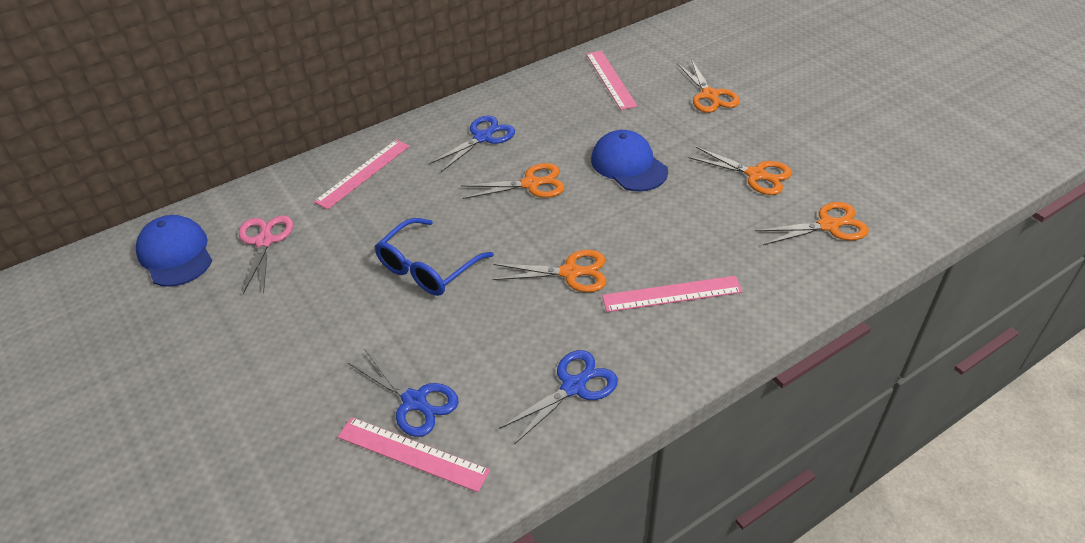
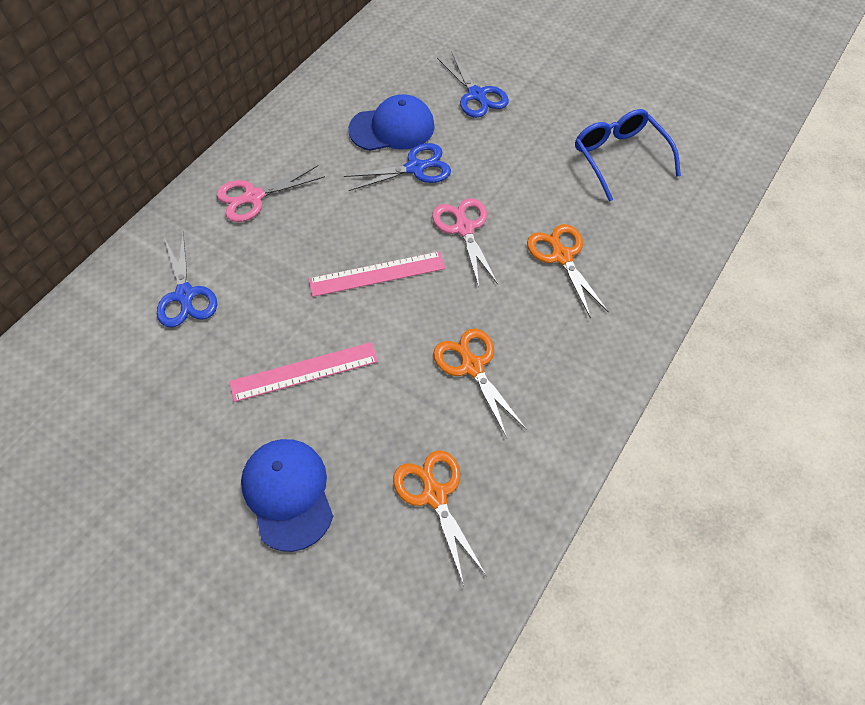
orange scissors: [461,163,565,199] [492,250,606,292] [677,61,740,113] [688,147,792,195] [755,202,869,245] = 5 -> [393,451,486,585] [433,329,527,438] [527,224,609,318] = 3
pink ruler: [314,140,410,210] [338,417,490,492] [586,51,637,110] [602,276,743,312] = 4 -> [229,342,378,402] [309,251,446,297] = 2
pink scissors: [239,215,293,294] = 1 -> [217,165,325,222] [432,198,498,287] = 2

